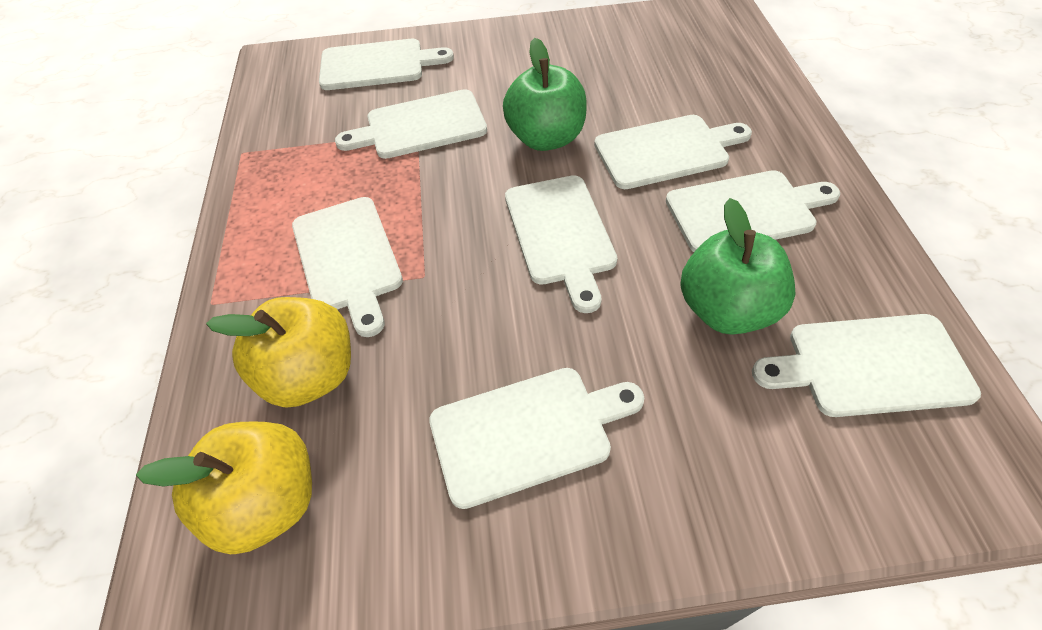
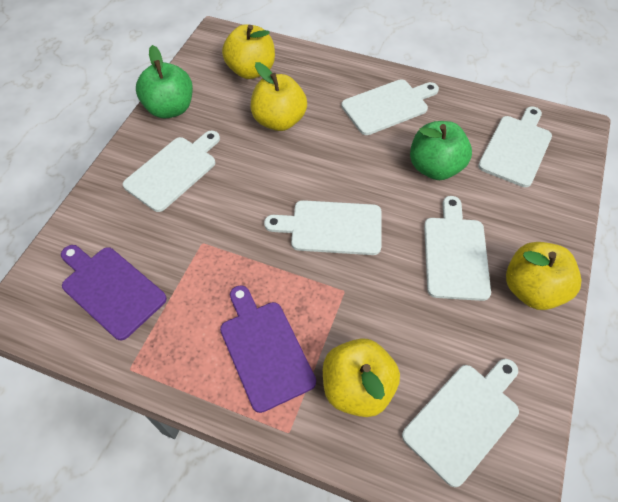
purple cutting board: none = 0 -> [61,245,167,340] [220,285,316,413] = 2
white cutting board: [292,197,403,337] [319,39,454,90] [335,89,487,159] [429,368,644,509] [505,175,617,313] [594,115,752,189] [666,170,840,252] [752,314,981,417] = 8 -> [123,131,220,212] [264,200,382,255] [341,79,439,135] [402,359,519,487] [424,196,491,301] [478,106,552,187] = 6
yellow apple: [136,422,312,554] [206,297,351,408] = 2 -> [222,24,275,79] [251,62,307,131] [323,338,400,417] [506,242,581,310] = 4

